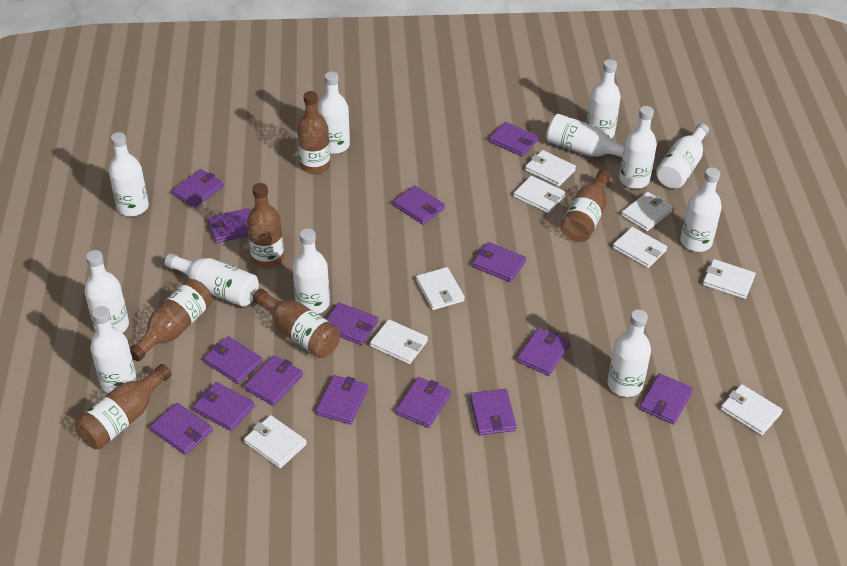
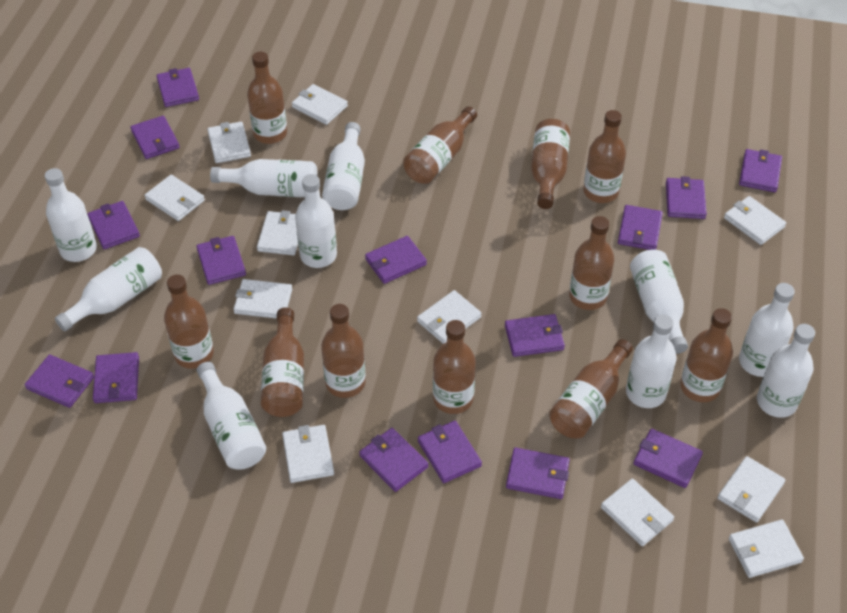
brown bottle: [75,364,172,449] [130,279,212,361] [247,183,284,268] [253,289,340,358] [297,91,330,174] [561,169,611,242] = 6 -> [164,275,214,369] [247,52,287,144] [261,308,304,417] [321,304,366,398] [403,106,477,184] [433,320,476,414] [531,119,570,209] [549,339,633,438] [569,216,615,310] [583,110,626,203] [680,308,733,402] = 11
white bottle: [84,250,129,333] [90,306,137,393] [109,132,149,216] [164,253,259,307] [293,228,330,314] [318,72,350,154] [546,114,624,157] [586,59,621,138] [607,310,651,397] [619,106,657,189] [656,123,709,189] [680,167,722,252] = 12 -> [45,168,97,262] [55,247,162,331] [197,362,266,470] [210,159,318,197] [295,174,337,268] [322,122,365,210] [626,314,677,408] [630,250,688,354] [739,283,795,377] [757,324,815,418] = 10
white wallet: [244,415,307,468] [370,319,428,364] [416,267,465,310] [514,176,566,213] [525,150,576,187] [613,227,667,268] [621,192,673,231] [703,259,756,299] [720,384,783,436] = 9 -> [145,175,205,221] [207,122,251,163] [233,279,292,319] [257,210,298,255] [282,425,334,483] [292,84,348,125] [417,290,482,344] [601,478,674,546] [718,456,785,523] [724,196,786,245] [729,519,804,578] = 11

